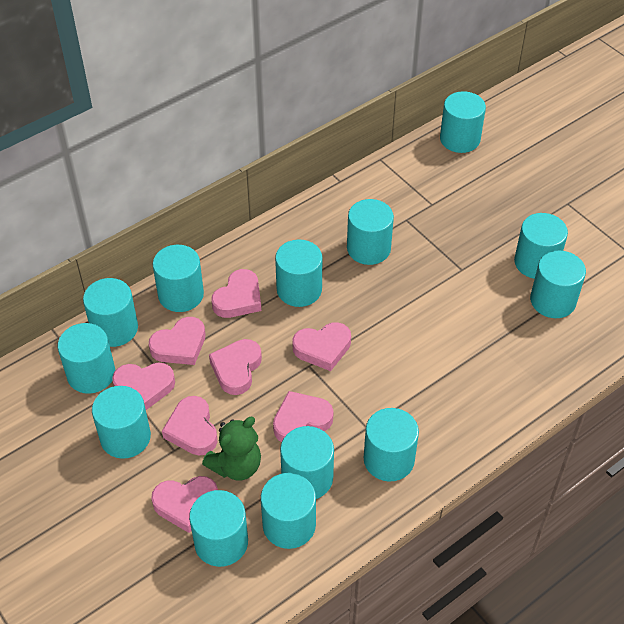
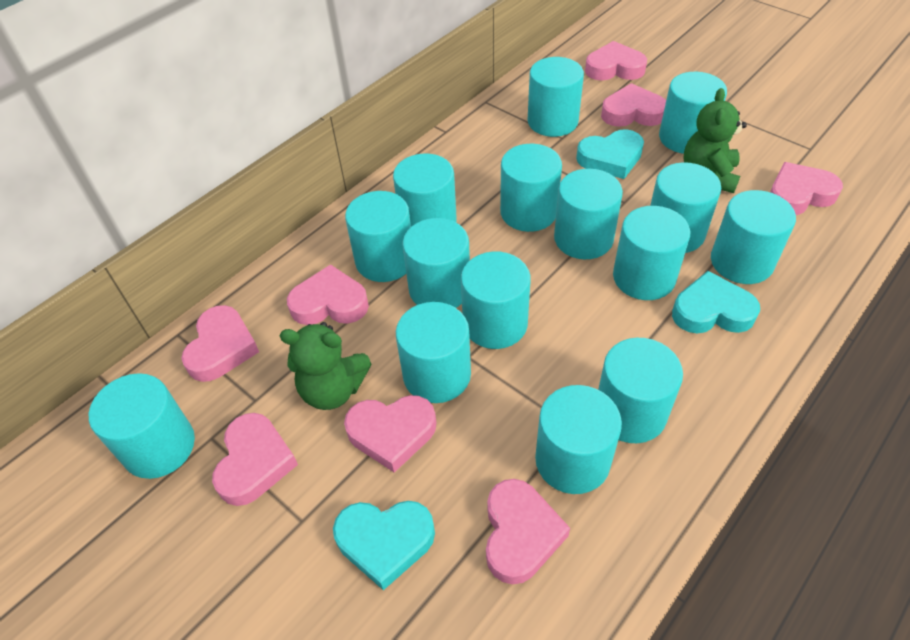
green teddy bear: [202,417,261,480] = 1 -> [280,322,372,410] [683,88,747,193] = 2
turquoise cylinder: [58,323,115,394] [83,278,138,347] [92,386,151,459] [153,245,204,312] [189,490,248,567] [261,473,316,549] [275,239,322,307] [280,426,334,499] [347,199,394,265] [364,408,419,481] [440,91,486,153] [514,213,568,279] [530,251,586,318] = 13 -> [89,373,195,479] [345,191,411,282] [393,153,457,227] [396,302,471,403] [402,218,470,308] [461,251,531,349] [500,144,562,232] [528,57,584,137] [535,385,622,494] [554,169,623,259] [598,338,683,443] [613,206,690,300] [650,162,721,253] [659,72,727,154] [711,190,796,284] = 15
turquoise heart: none = 0 -> [333,501,435,590] [576,129,644,179] [672,271,760,334] = 3

